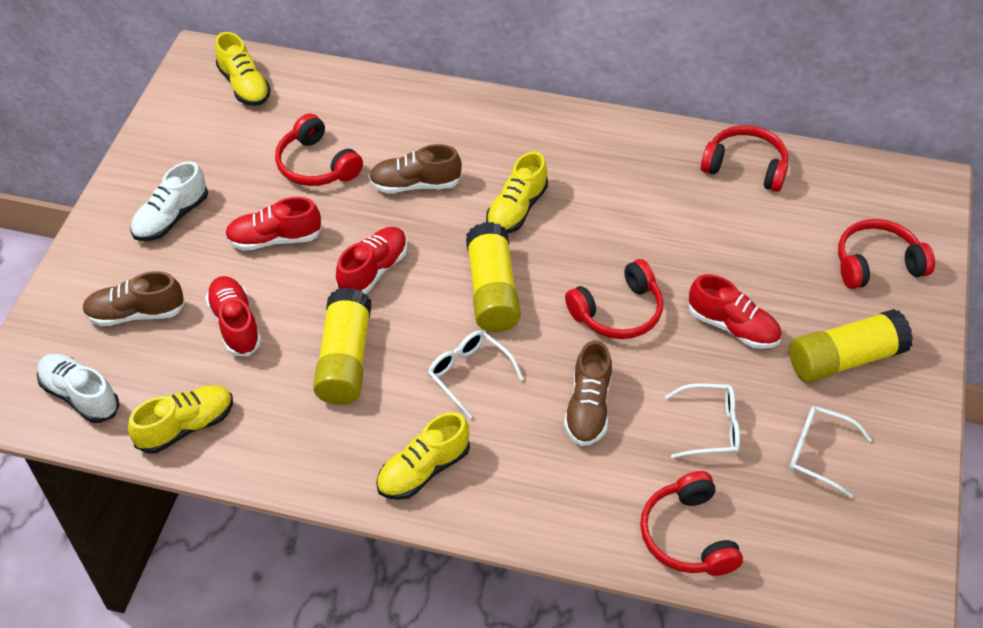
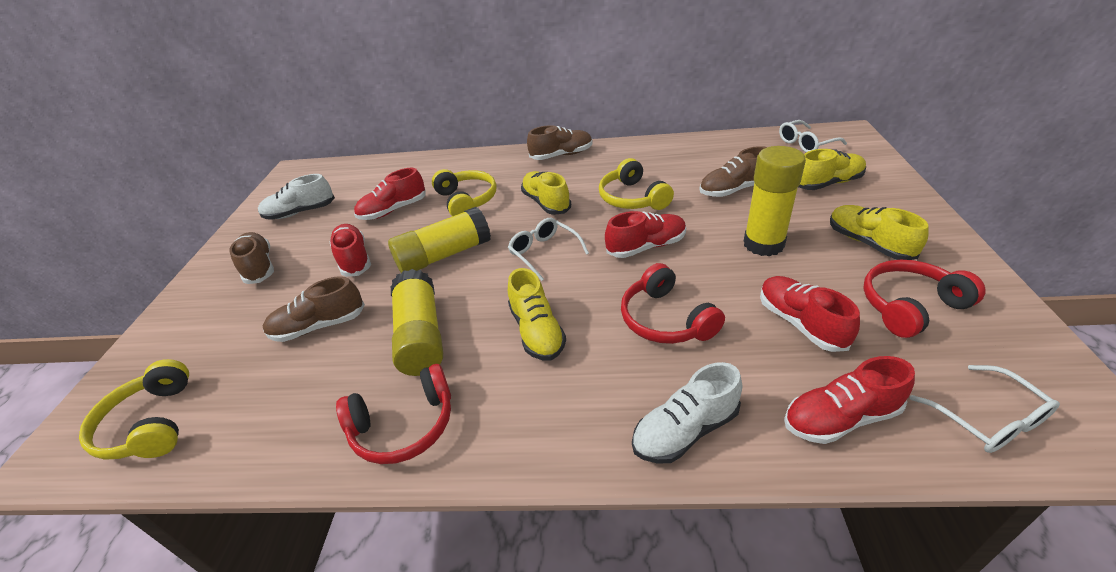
brown shoe: [82,271,185,326] [369,144,462,193] [564,340,612,446] = 3 -> [229,232,274,284] [263,276,365,342] [527,125,593,160] [699,146,767,197] = 4
red headphones: [275,114,363,186] [565,259,663,339] [640,471,743,576] [701,125,788,192] [838,219,935,289] = 5 -> [336,364,451,464] [621,263,725,344] [863,260,985,338] = 3
red shoe: [205,276,261,356] [225,197,322,251] [336,227,408,294] [689,274,782,349] = 4 -> [330,224,371,277] [354,167,426,220] [605,211,686,258] [760,276,860,352] [784,356,915,444] = 5
yellow headphones: none = 0 -> [79,359,189,460] [432,169,496,216] [599,158,674,210] = 3

